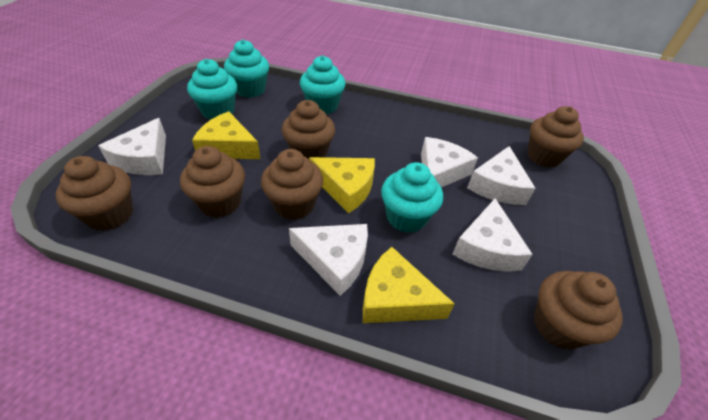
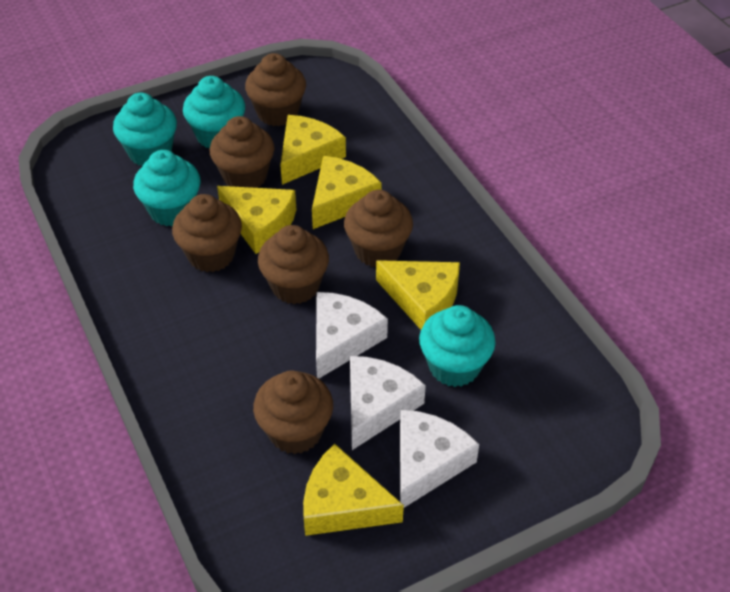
white cheese: [98,118,166,175] [289,224,368,296] [421,137,478,188] [452,198,533,272] [467,146,536,205] = 5 -> [316,292,388,379] [350,356,426,450] [400,410,479,508] = 3
yellow cheese: [192,111,261,159] [309,157,375,213] [363,247,455,323] = 3 -> [217,186,297,254] [280,115,346,185] [303,444,404,536] [312,156,382,229] [376,260,460,330] = 5

